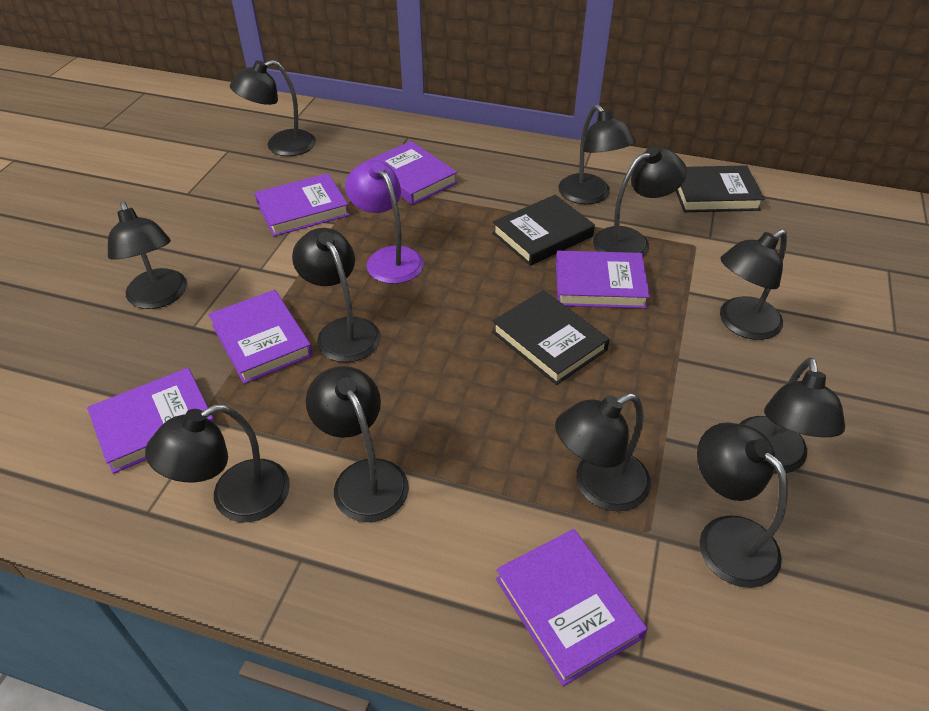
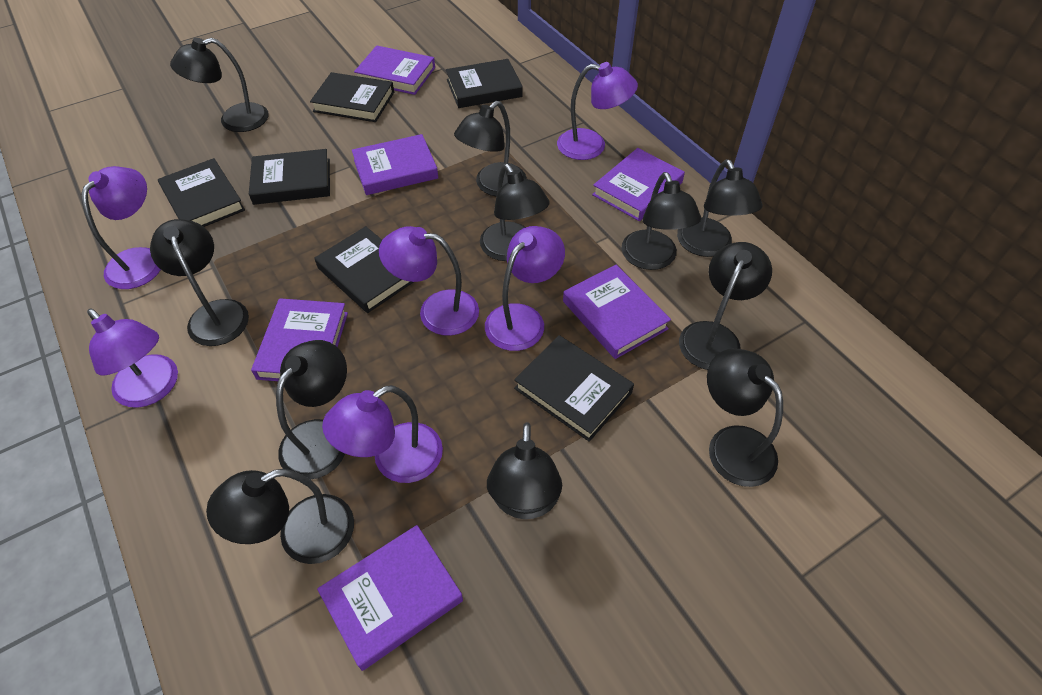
black book: [492,195,595,266] [492,290,609,385] [676,165,764,212] = 3 -> [158,158,245,227] [249,149,330,205] [310,72,394,122] [315,226,413,313] [446,59,523,108] [514,335,634,442] = 6
purple lamp: [345,160,424,284] = 1 -> [81,166,161,289] [87,309,178,408] [322,385,443,483] [379,226,479,336] [485,226,565,351] [557,62,638,160] = 6

